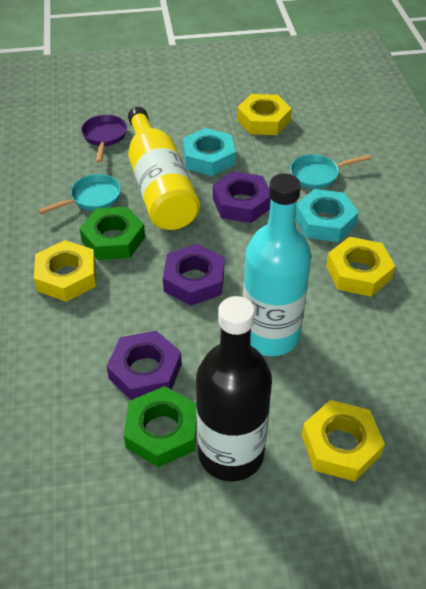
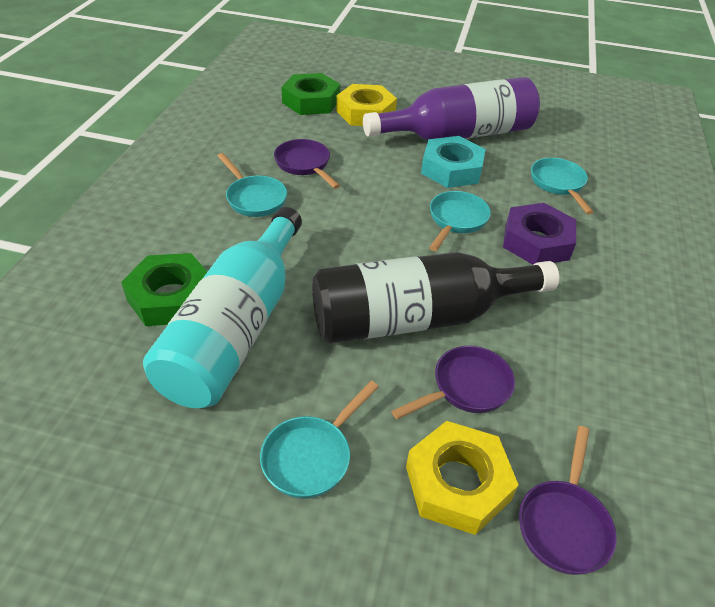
purple bottle: none = 0 -> [363,77,540,140] = 1
purple nut: [106,331,182,400] [163,244,224,306] [213,171,271,223] = 3 -> [503,203,576,265] = 1
purple pan: [81,115,127,163] = 1 -> [274,139,340,189] [391,346,515,419] [519,426,617,575] = 3
turquoise nut: [183,128,236,176] [295,189,359,242] = 2 -> [421,136,486,188] = 1
turquoise pan: [38,174,121,214] [290,154,371,189] = 2 -> [217,153,287,217] [260,381,379,499] [429,191,491,251] [531,158,594,215] = 4
yellow bottle: [128,107,200,230] = 1 -> none = 0
yellow nut: [34,240,96,302] [237,94,292,135] [302,400,385,481] [326,237,395,297] = 4 -> [336,84,397,126] [406,421,518,535] = 2

